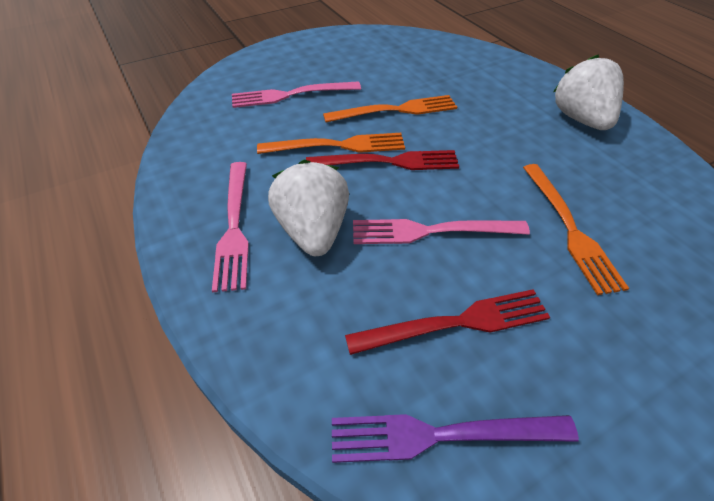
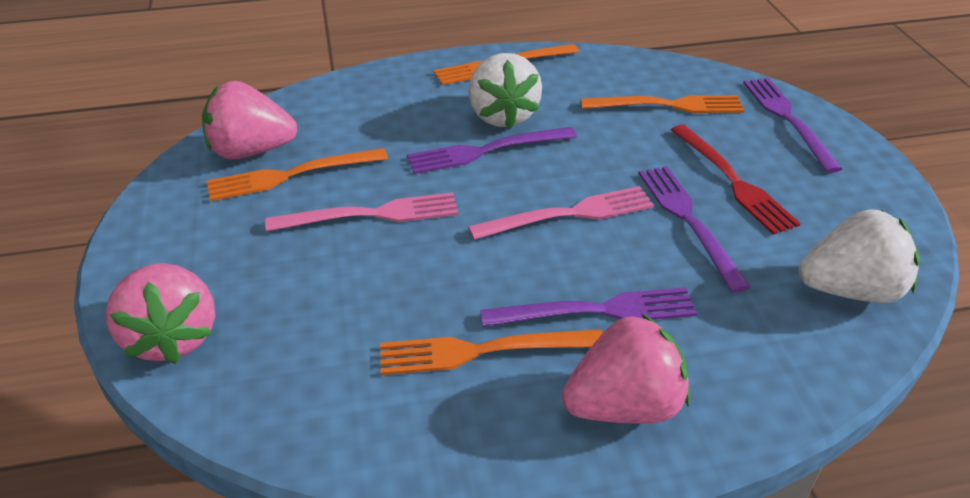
orange fork: [257,133,405,154] [323,95,457,123] [523,164,629,295] = 3 -> [207,148,388,201] [380,329,603,375] [433,44,579,85] [580,95,744,113] = 4
pink fork: [212,162,249,292] [232,81,361,108] [353,219,530,244] = 3 -> [265,192,458,232] [468,186,654,240] = 2
pink strawberry: none = 0 -> [105,263,215,364] [202,81,297,160] [562,313,690,424] = 3
purple fork: [332,414,579,463] = 1 -> [407,127,577,174] [480,287,697,327] [638,166,751,293] [743,78,842,173] = 4
red fork: [306,150,459,170] [345,289,550,355] = 2 -> [671,125,801,235] = 1

